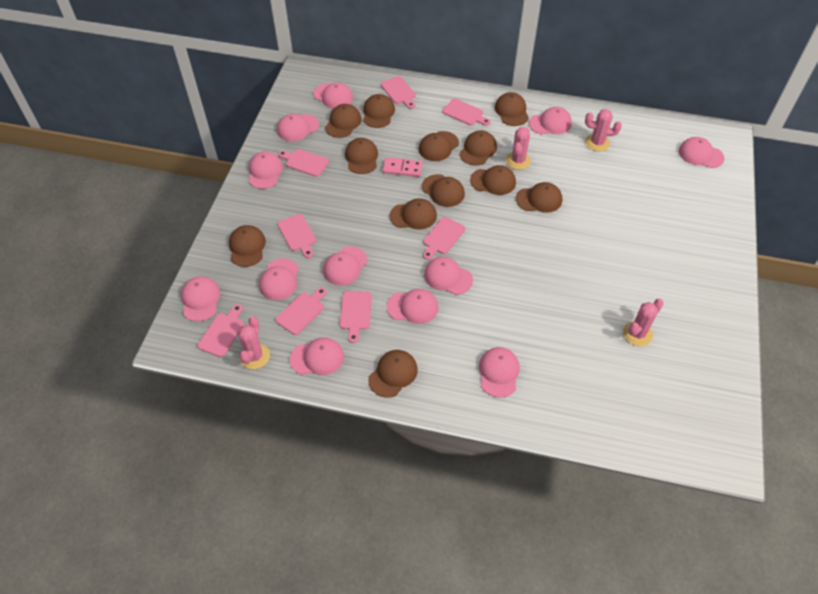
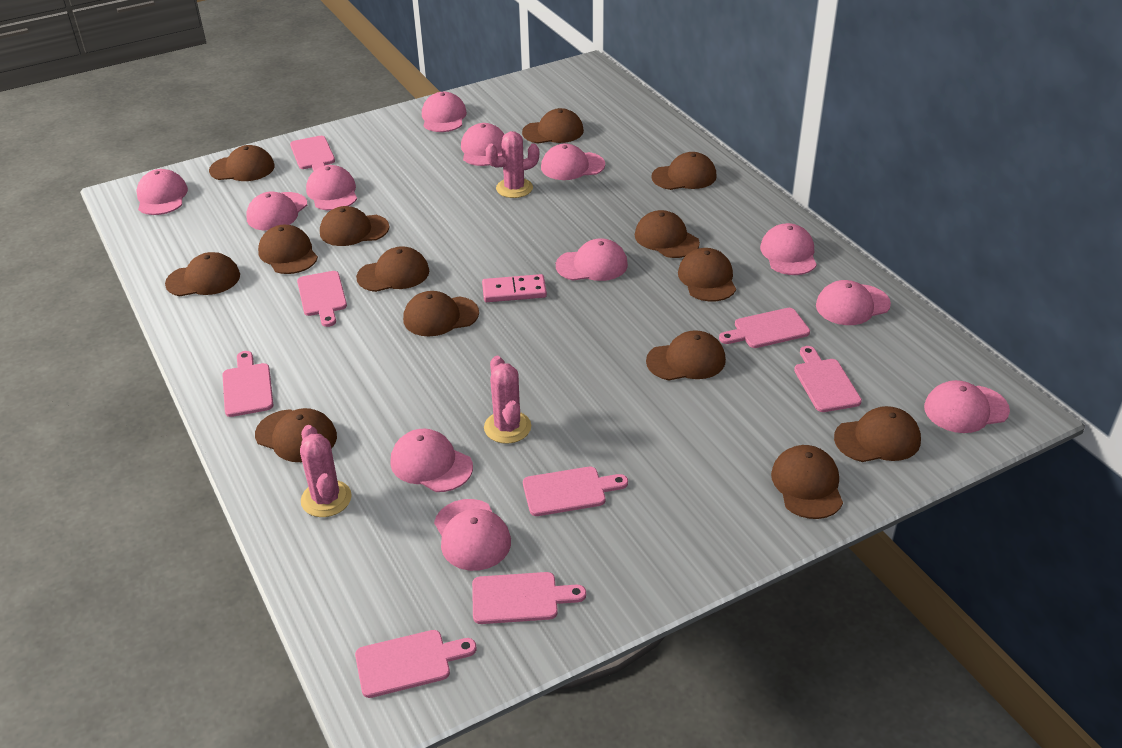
brown cap: [229,225,266,267] [325,104,361,138] [345,138,378,174] [363,94,395,128] [368,350,418,398] [389,198,437,229] [419,131,459,161] [422,174,465,207] [460,130,497,166] [470,165,516,195] [495,92,529,126] [516,182,562,213] = 12 -> [165,252,240,296] [209,145,275,181] [255,408,337,462] [258,225,318,274] [320,206,389,246] [356,246,429,292] [403,291,479,336] [522,108,584,143] [635,210,700,258] [646,330,726,380] [651,152,717,190] [678,248,736,302] [771,445,843,519] [834,406,921,462] = 14
pink cactus: [238,316,270,369] [506,127,531,170] [585,109,622,152] [623,299,664,346] = 4 -> [300,425,352,517] [484,356,531,444] [486,131,539,198] = 3

